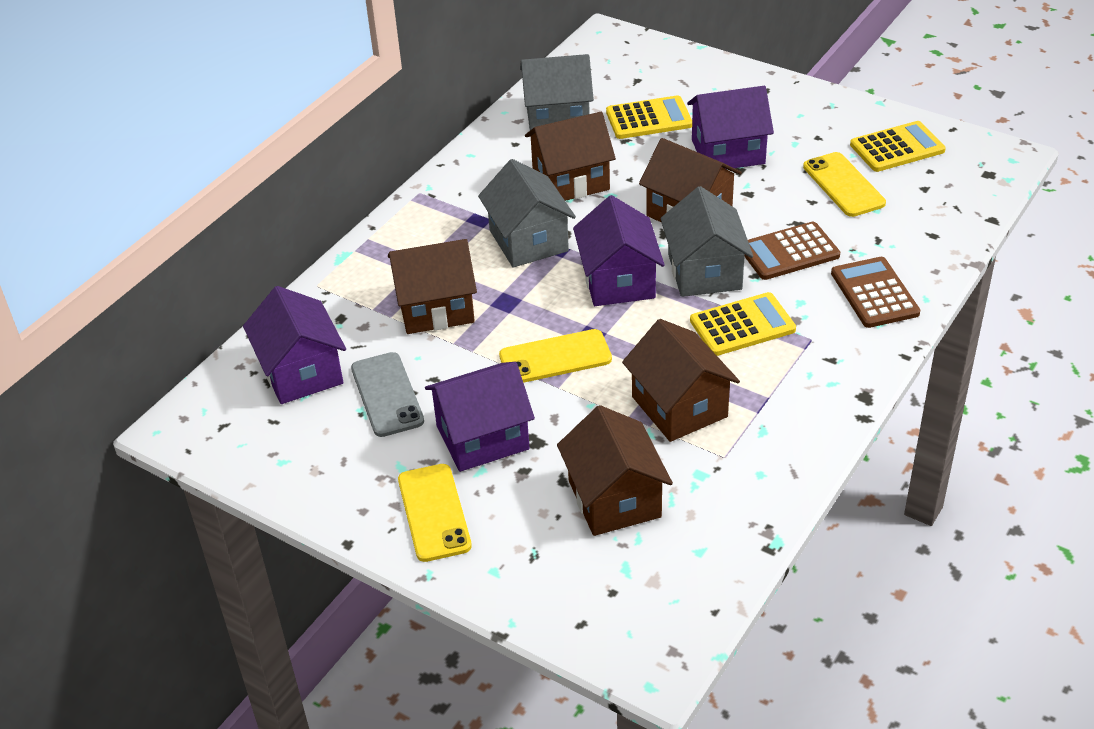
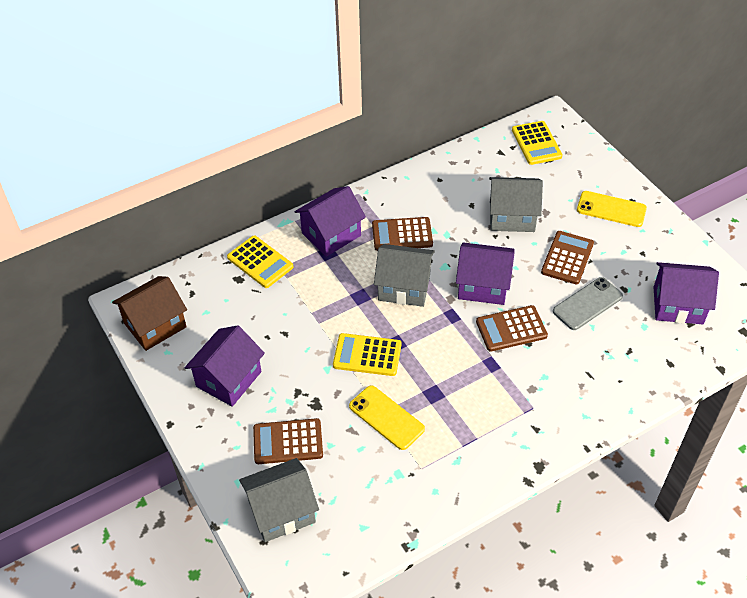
brown calculator: [745,222,840,280] [831,257,920,328] = 2 -> [253,418,323,464] [372,217,433,251] [476,305,548,352] [541,231,594,284] = 4
brown house: [388,239,477,334] [525,112,616,201] [557,405,673,536] [622,319,740,442] [639,138,742,223] = 5 -> [112,276,187,351] = 1
yellow phone: [398,464,472,562] [499,329,612,383] [803,152,886,217] = 3 -> [349,385,425,450] [577,191,647,227] = 2

